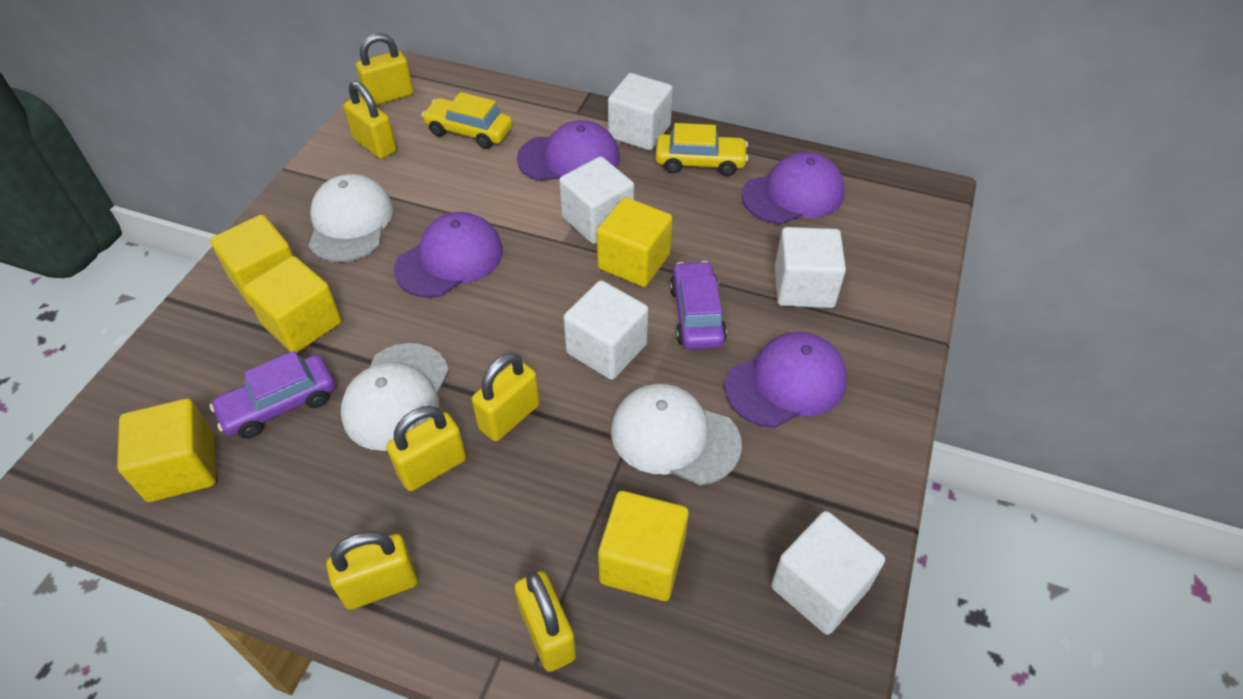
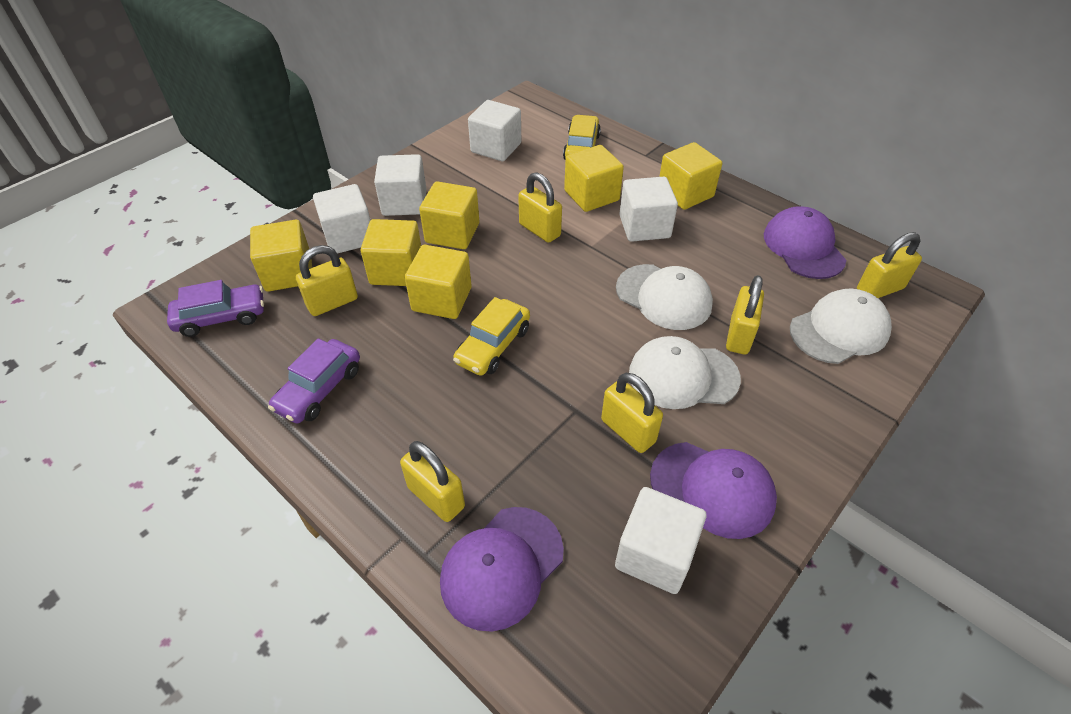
purple cap: [394,212,503,298] [517,120,620,181] [725,332,847,428] [741,152,845,224] = 4 -> [440,507,564,632] [650,442,777,539] [764,206,846,279] = 3
yellow cube: [117,399,216,502] [210,214,293,308] [244,256,342,353] [597,197,673,287] [598,491,689,601] = 5 -> [250,220,312,292] [361,219,421,286] [405,245,472,319] [419,181,479,249] [564,145,624,212] [659,142,722,210] = 6

